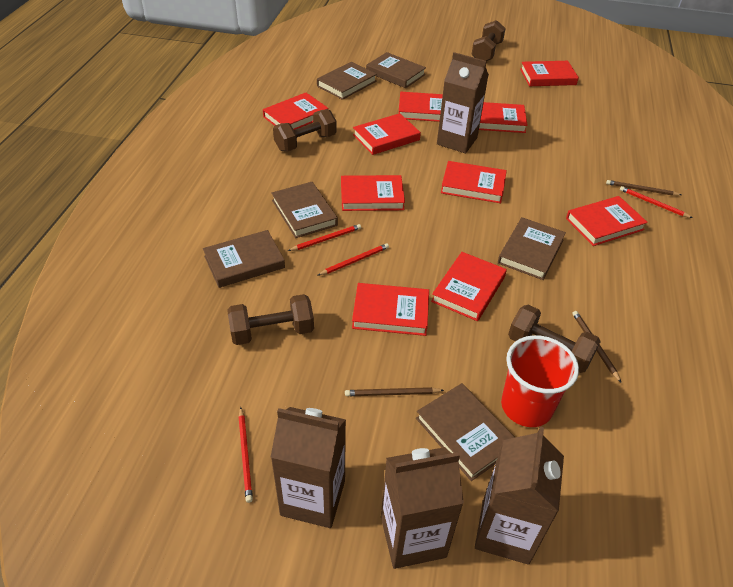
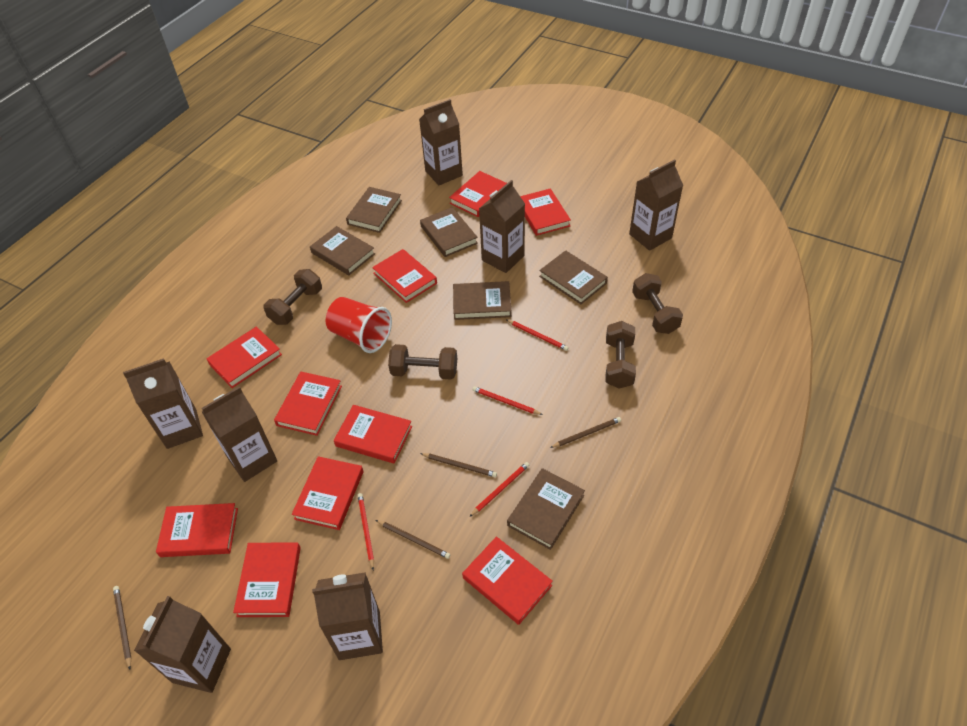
brown carton: [271,407,346,528] [381,447,464,569] [437,52,489,153] [475,427,564,565] = 4 -> [123,358,203,449] [134,596,231,693] [201,387,277,482] [312,572,383,660] [419,99,463,185] [479,180,525,273] [629,159,683,251] = 7
brown pencil: [345,387,444,396] [572,311,621,382] [606,180,681,196] = 3 -> [113,586,132,669] [376,520,451,559] [420,453,497,477] [550,417,621,448] = 4

